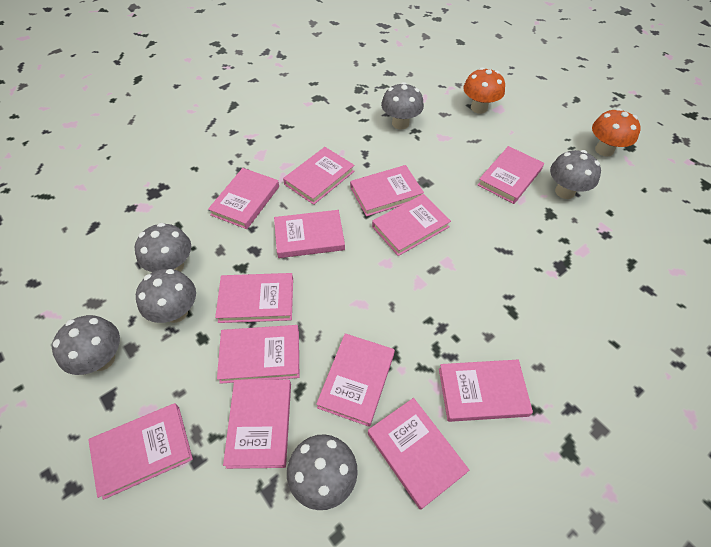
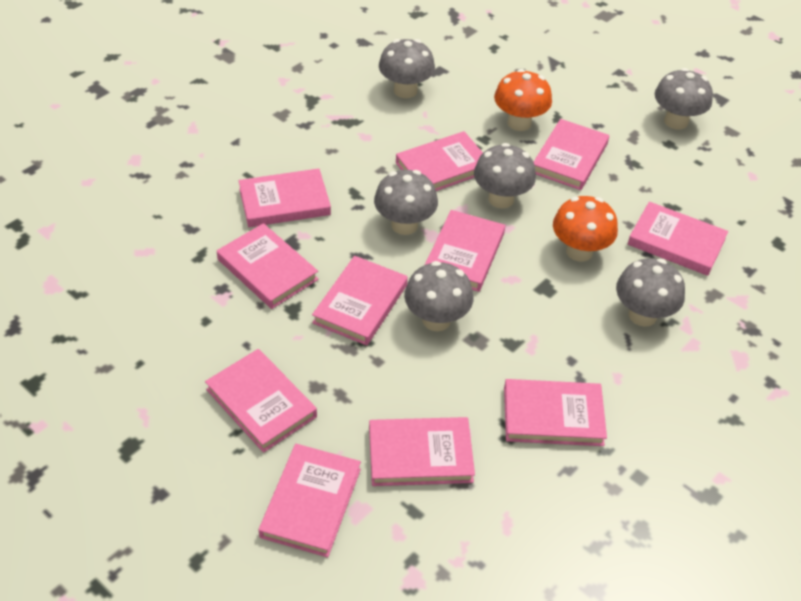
pink book: [88,403,193,500] [208,168,279,229] [215,273,293,323] [217,325,299,384] [223,379,291,469] [274,210,345,258] [283,147,355,205] [316,333,395,427] [350,165,424,216] [368,398,469,510] [372,194,451,256] [439,360,533,422] [478,146,544,204] = 13 -> [205,349,317,453] [217,223,318,309] [239,168,331,227] [259,444,361,557] [312,256,408,346] [369,417,475,486] [396,131,483,191] [425,210,505,292] [504,379,607,446] [534,119,609,190] [628,202,728,276] = 11

